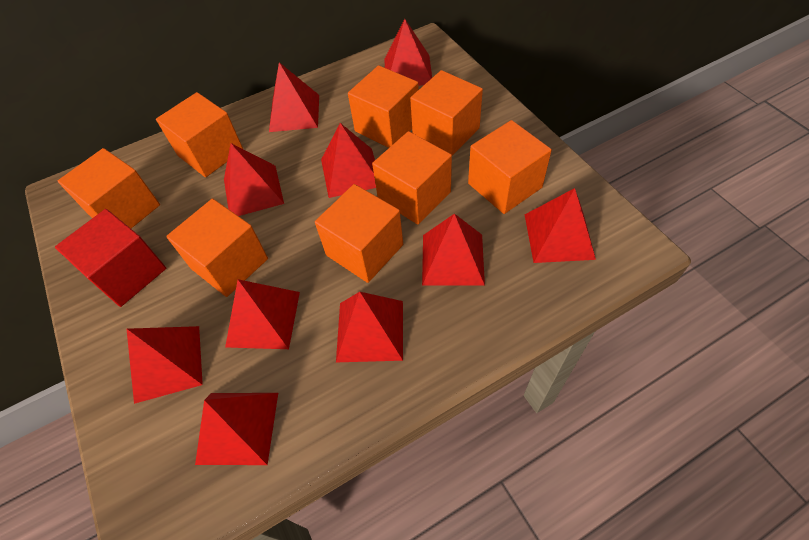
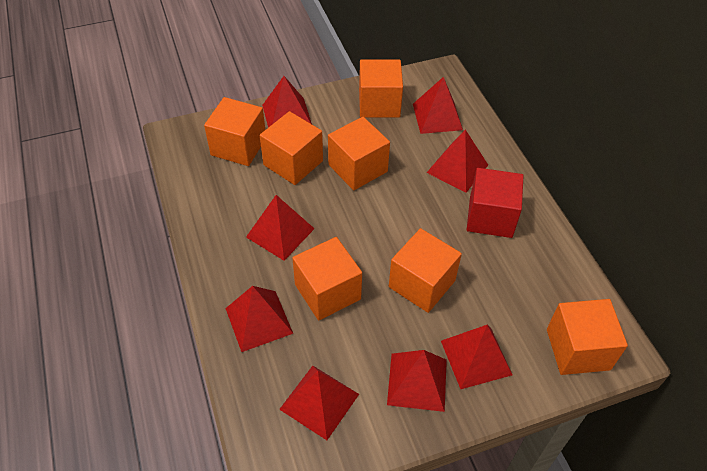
orange cube: [58,148,160,228] [156,92,243,177] [166,198,268,297] [315,184,403,283] [348,65,419,148] [372,131,452,225] [410,70,483,155] [468,120,552,214] = 8 -> [204,97,265,166] [260,111,323,185] [292,237,362,321] [328,117,390,190] [359,60,403,117] [389,228,462,313] [547,299,628,375] = 7
red pyramid: [126,326,203,404] [195,393,278,465] [224,143,284,216] [225,279,300,349] [269,62,319,132] [321,123,376,198] [336,292,403,362] [384,19,432,86] [422,214,485,286] [525,188,596,263] = 10 -> [225,286,293,352] [246,195,315,261] [262,76,312,128] [279,366,359,440] [387,350,447,412] [413,77,463,134] [427,129,488,193] [441,325,512,389] = 8

